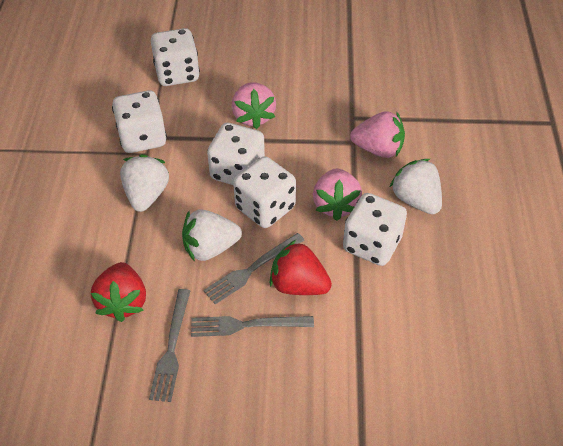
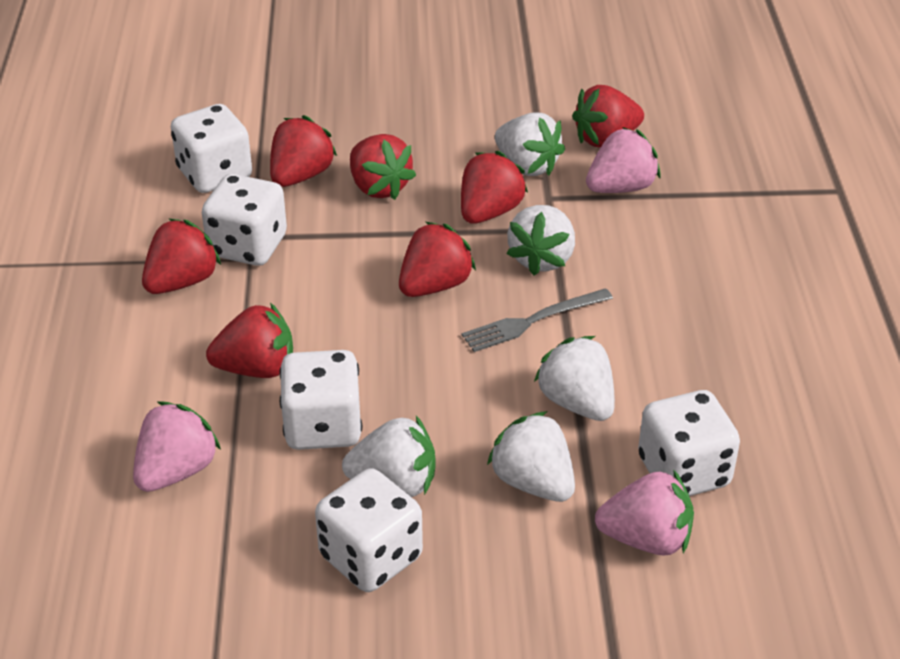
grey fork: [149,289,190,402] [191,316,314,337] [203,233,305,305] = 3 -> [462,288,613,352] = 1
red strawberry: [91,262,146,322] [269,240,332,295] = 2 -> [142,218,221,294] [206,303,293,378] [270,115,337,187] [350,134,416,200] [399,222,476,297] [461,151,528,224] [572,85,644,148] = 7
white strawberry: [120,154,169,212] [182,209,242,262] [390,159,442,214] = 3 -> [342,416,436,497] [487,411,575,502] [495,112,565,176] [507,205,575,275] [534,336,615,421] = 5

